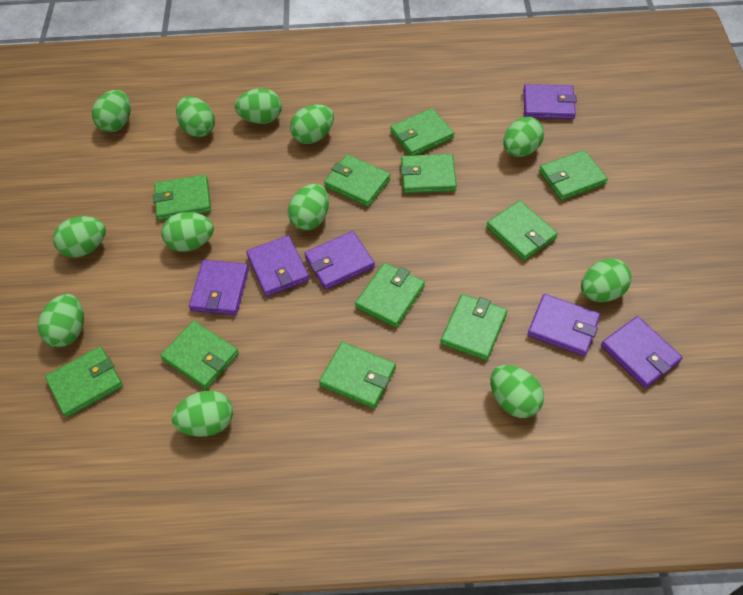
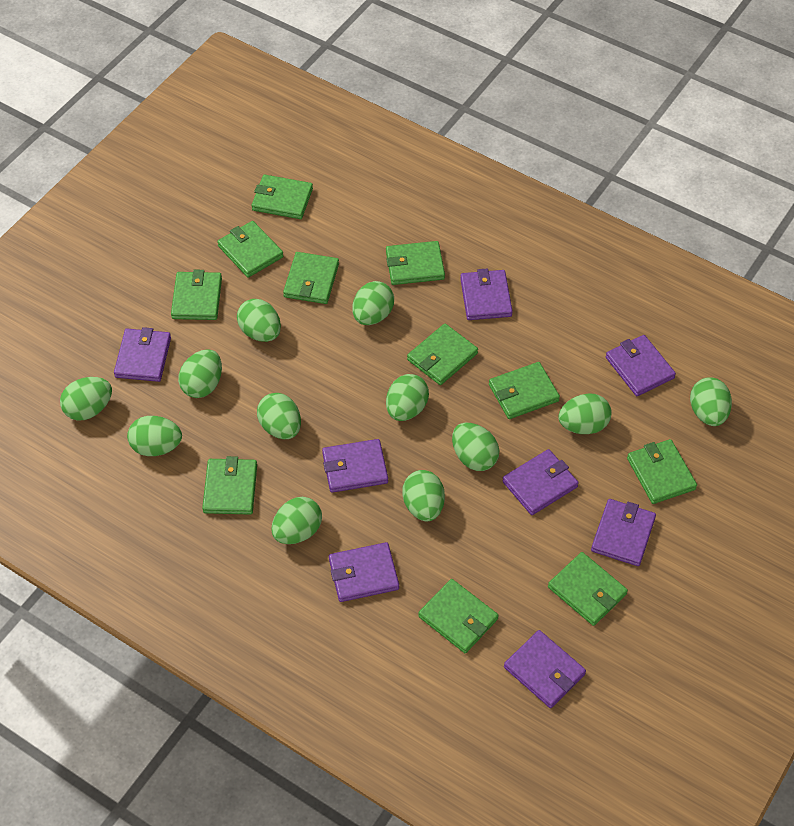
purple wallet: [189,260,249,315] [246,235,309,297] [304,231,375,290] [523,84,577,120] [528,294,600,356] [601,316,682,388] = 6 -> [114,327,171,382] [322,439,388,493] [329,542,399,602] [460,269,513,320] [502,449,579,515] [504,630,586,708] [591,499,656,566] [606,335,676,396] = 8

